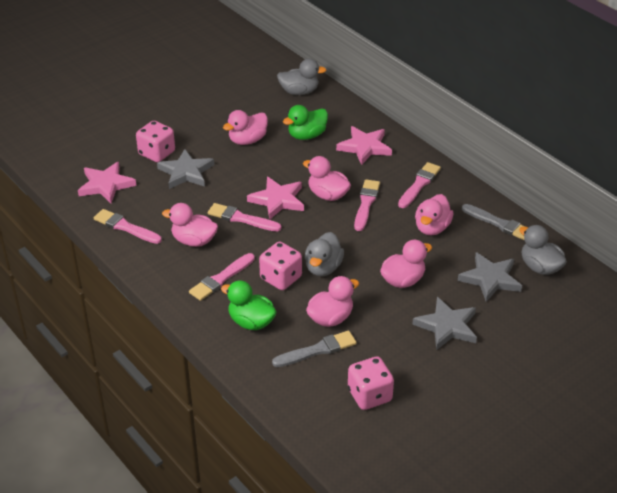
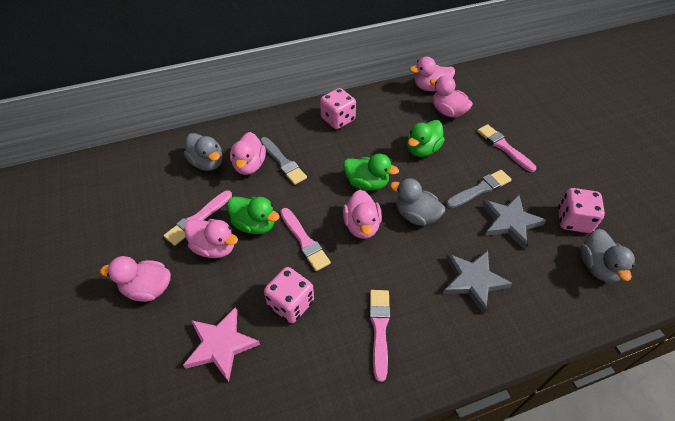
green duck: [221,280,277,330] [283,105,328,140] = 2 -> [227,196,280,234] [343,154,399,191] [407,120,445,157] = 3
grey star: [157,149,214,189] [412,297,477,350] [458,252,522,302] = 3 -> [443,250,513,314] [482,194,546,249] = 2
pink brush: [94,209,162,244] [189,253,255,301] [208,203,282,232] [354,179,380,231] [398,162,441,208] = 5 -> [163,190,232,246] [280,208,331,271] [369,290,390,382] [477,124,536,172] = 4
pink star: [78,162,136,203] [247,177,304,220] [336,126,392,165] = 3 -> [183,307,260,382] = 1

